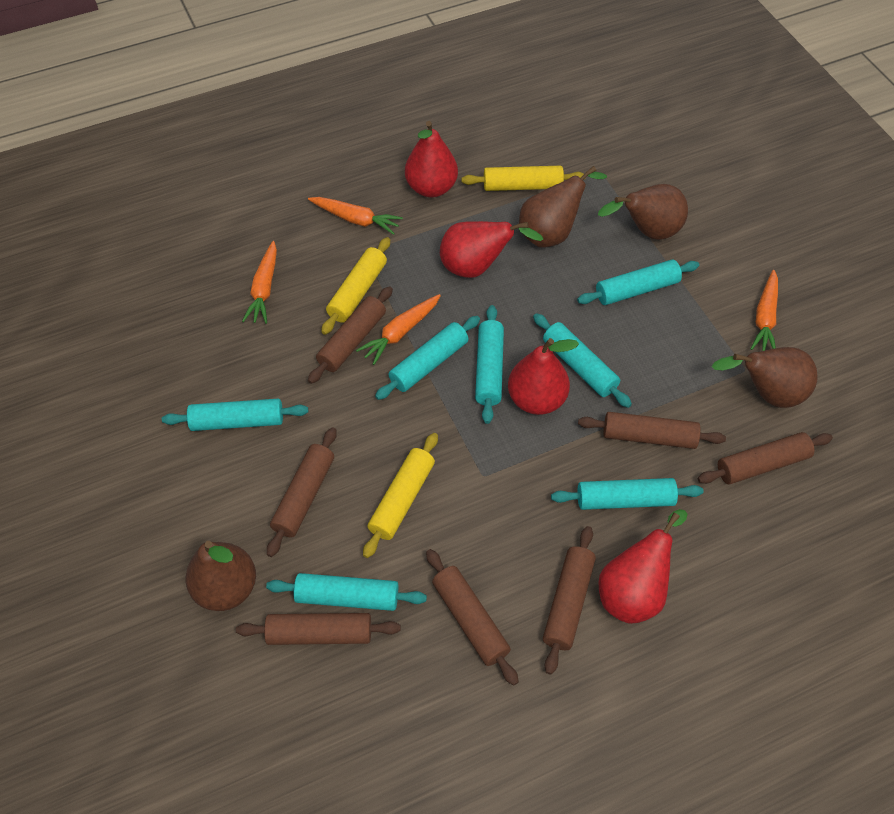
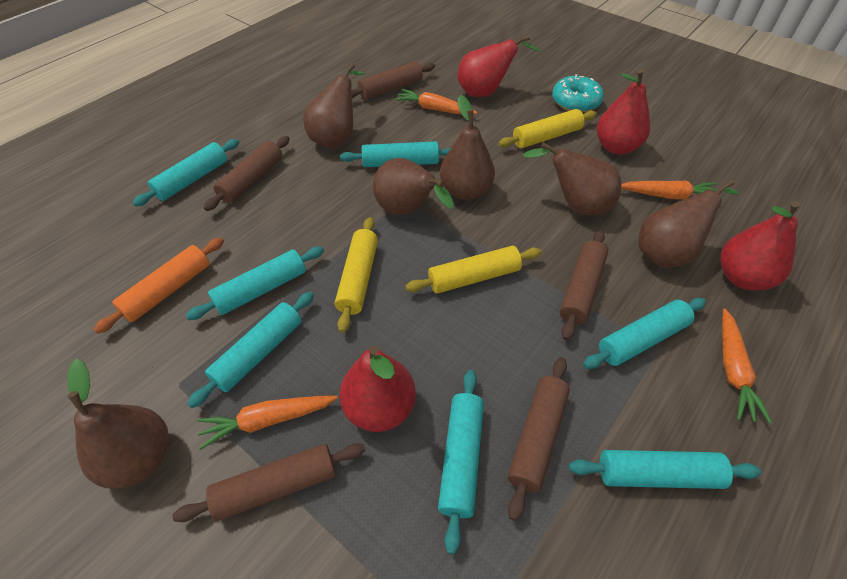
brown pear: [186,541,256,611] [519,166,607,247] [598,184,688,240] [712,347,818,408] = 4 -> [67,359,169,489] [303,63,365,148] [373,158,454,216] [440,95,495,200] [523,142,621,216] [638,179,739,268] = 6
brown rolling pin: [236,613,401,645] [267,427,337,557] [308,286,393,384] [426,549,519,686] [543,526,596,675] [578,412,726,449] [698,432,833,485] = 7 -> [172,443,366,522] [204,136,290,211] [351,61,435,100] [507,357,570,521] [560,230,608,341] = 5
orange rolling pin: none = 0 -> [93,237,224,334] = 1
turquoise donut: none = 0 -> [552,74,604,113] = 1

